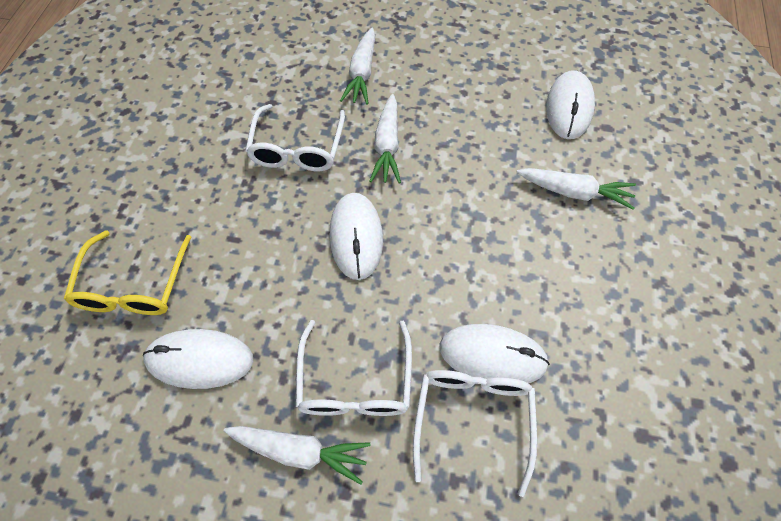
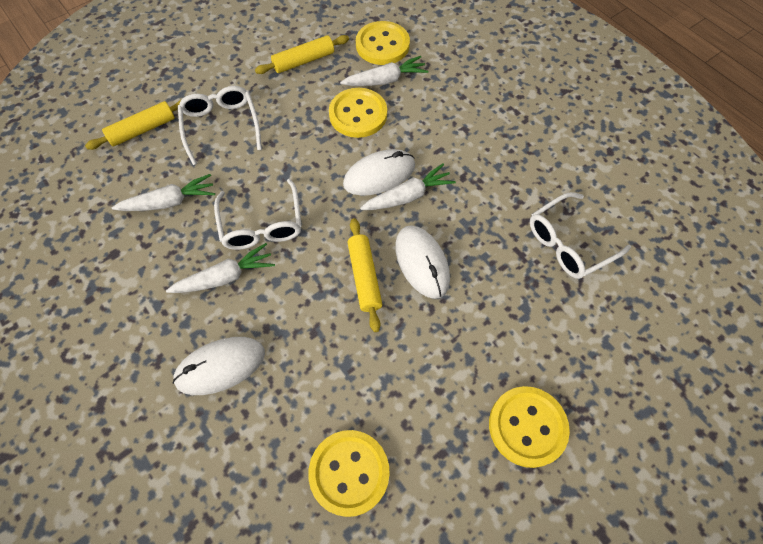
white mouse: [143,329,253,389] [329,193,383,280] [439,324,550,383] [546,70,595,139] = 4 -> [173,337,265,395] [343,149,415,196] [395,225,450,299] = 3
yellow button: none = 0 -> [308,430,390,517] [329,88,387,138] [356,21,410,65] [489,386,570,468] = 4
yellow glasses: [64,230,191,315] = 1 -> none = 0
yellow rolling pin: none = 0 -> [85,99,182,150] [255,35,349,74] [347,218,382,332] = 3

